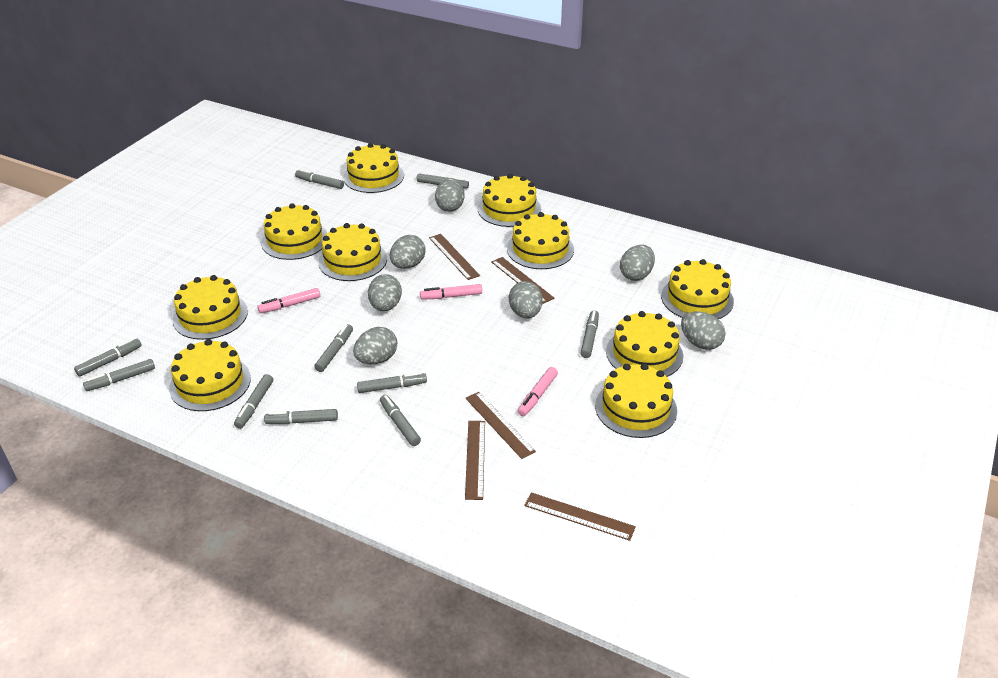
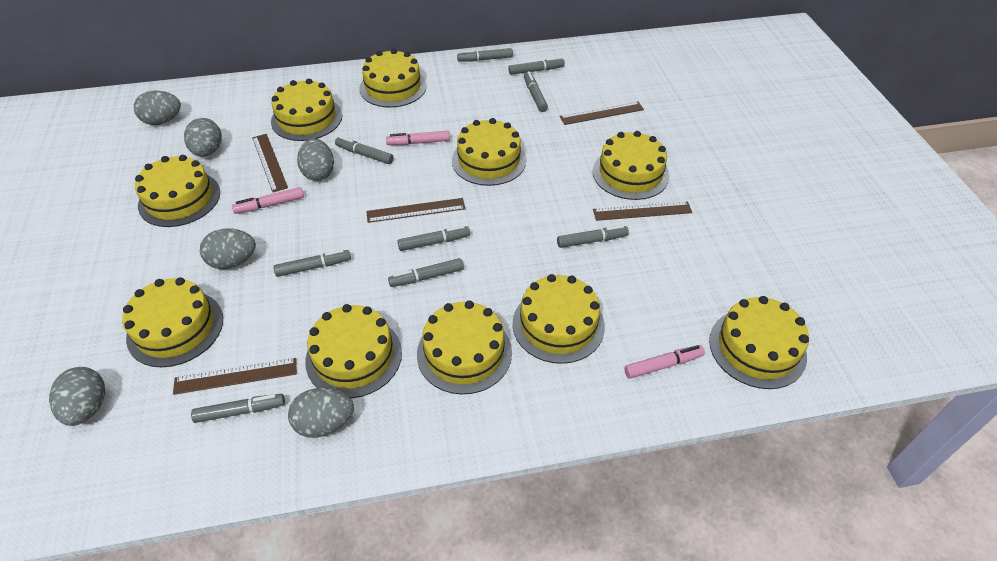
grey egg: [353,327,397,364] [368,274,402,311] [390,235,426,269] [435,178,465,212] [509,281,543,318] [620,245,655,281] [681,311,725,350] = 7 -> [49,367,105,426] [134,90,181,125] [184,118,222,157] [200,228,256,269] [288,388,354,438] [297,139,334,181] = 6
grey marker: [74,338,142,376] [83,359,155,391] [234,374,273,429] [264,409,338,424] [295,169,344,189] [314,324,353,372] [357,372,427,393] [380,395,421,446] [417,173,469,189] [581,310,599,358] = 10 -> [191,394,285,423] [273,249,351,277] [335,136,393,164] [388,258,464,287] [397,226,470,251] [457,48,513,62] [508,57,565,75] [524,71,548,112] [557,225,629,248] = 9

